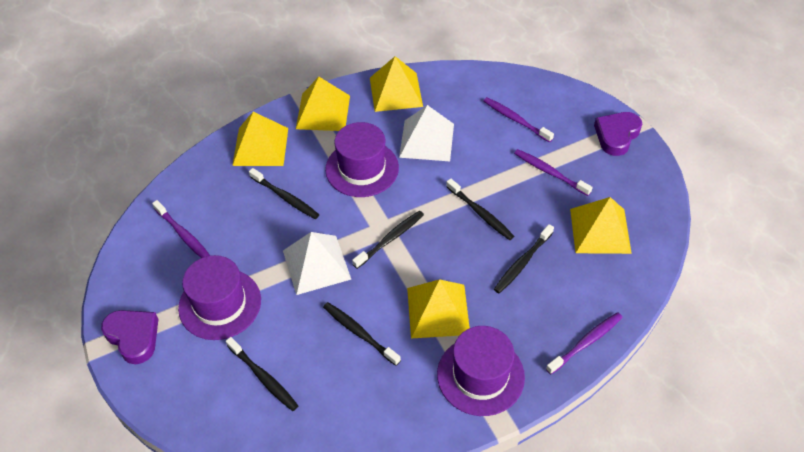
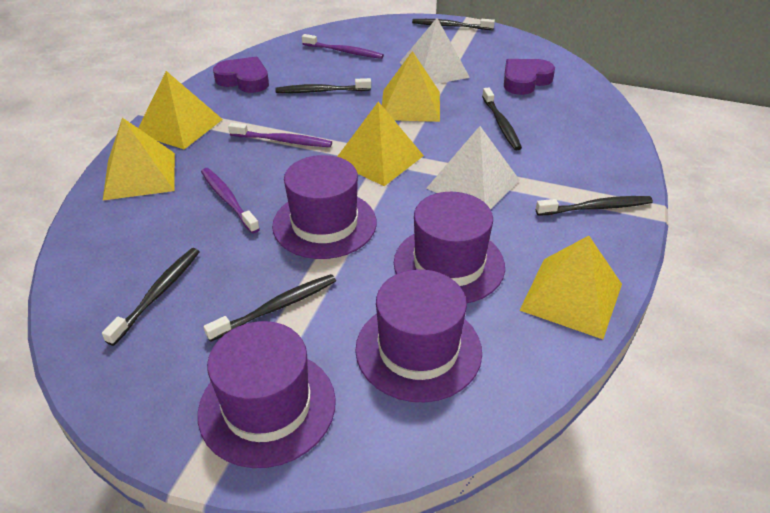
purple hat: [178,255,261,340] [325,122,399,197] [437,326,525,416] = 3 -> [198,321,336,468] [272,155,377,259] [355,269,482,402] [394,192,505,303] = 4
purple toothbrush: [152,200,210,258] [483,97,554,143] [514,149,593,196] [546,312,623,374] = 4 -> [201,168,260,234] [228,122,332,147] [302,34,384,59] = 3

